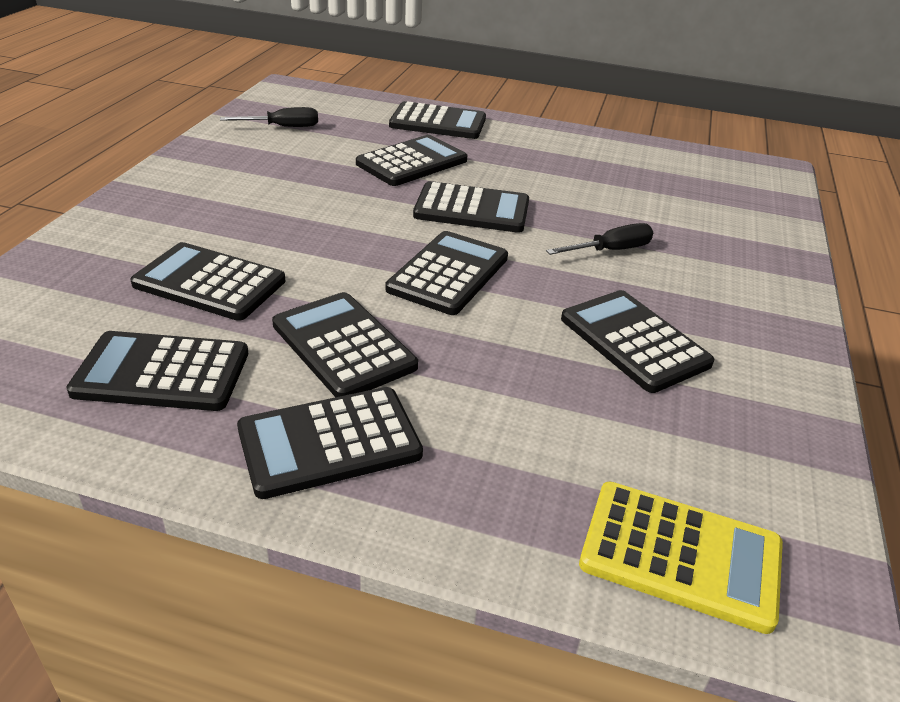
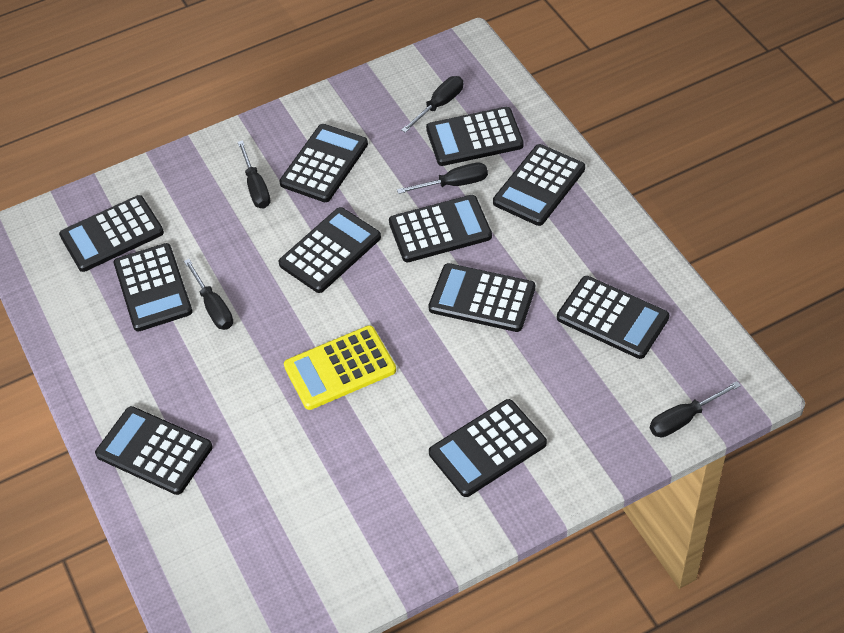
black calculator: [66,331,248,411] [130,242,286,321] [237,387,423,499] [272,292,418,397] [356,135,467,186] [386,231,508,315] [389,101,486,139] [413,181,529,233] [561,290,714,393] = 9 -> [59,195,164,272] [95,406,213,495] [114,243,193,332] [278,207,381,293] [279,124,368,202] [389,195,492,262] [426,107,524,166] [428,263,535,332] [429,399,547,497] [493,144,585,226] [557,276,669,359] = 11
black screwdriver: [220,107,318,127] [546,223,653,255] = 2 -> [184,259,233,330] [238,140,270,208] [397,163,488,194] [402,76,463,133] [650,381,741,437] = 5

